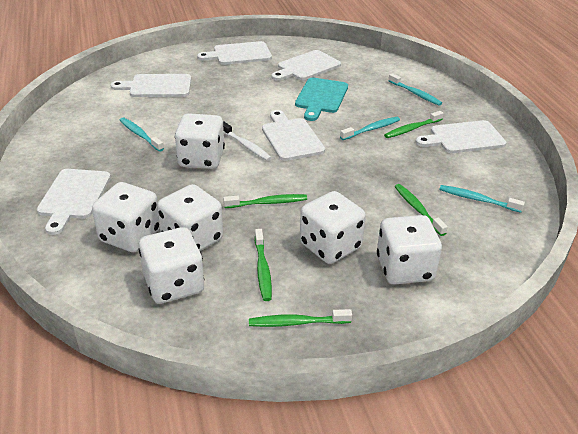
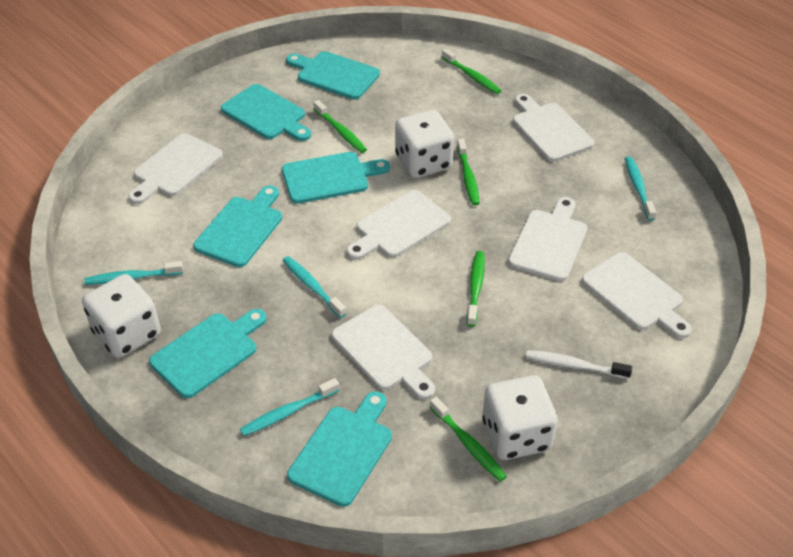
turquoise cutting board: [295,78,348,121] = 1 -> [149,309,267,398] [193,185,282,267] [221,84,311,141] [282,152,390,204] [286,51,380,99] [287,391,392,507] = 6
white dice: [92,182,160,252] [138,227,204,304] [157,184,223,251] [175,113,225,169] [300,191,366,264] [377,215,442,285] = 6 -> [82,274,161,358] [395,110,454,178] [482,375,558,460] = 3

